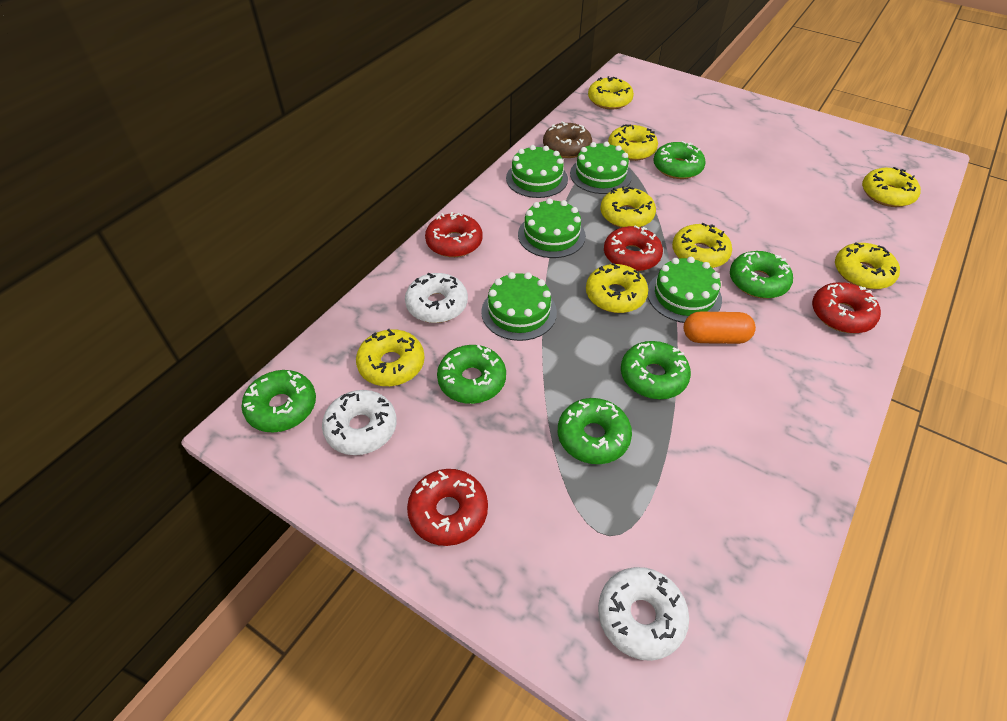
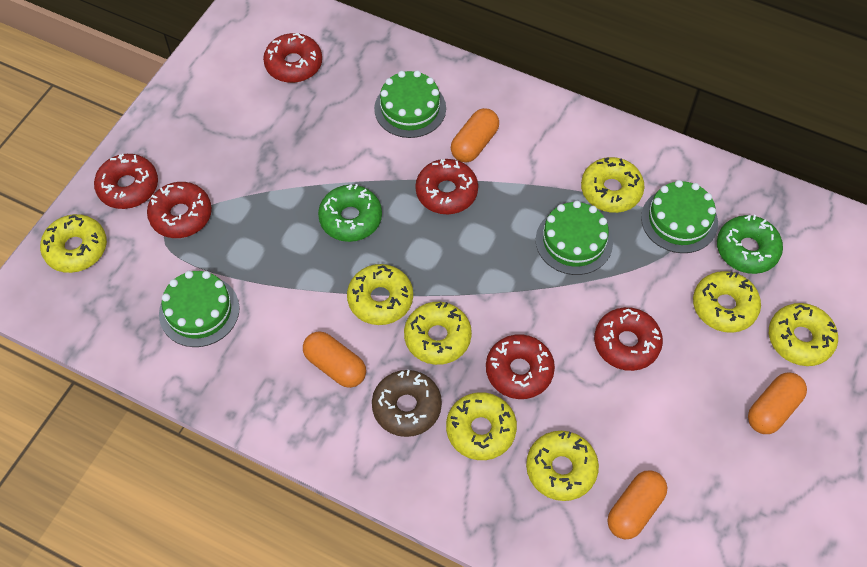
green cake: [481,272,557,341] [506,145,568,198] [518,198,586,258] [570,141,632,194] [648,257,722,323] = 5 -> [159,271,239,347] [374,70,446,138] [536,201,613,275] [641,180,718,253] = 4
green donut: [242,370,316,432] [437,345,506,404] [558,398,632,464] [621,341,691,399] [653,141,706,179] [730,251,793,299] = 6 -> [318,184,382,242] [717,215,783,274] = 2
orange capsule: [684,312,756,344] = 1 -> [303,331,366,388] [451,108,499,162] [608,470,667,539] [748,372,807,434] = 4
red donut: [407,469,488,546] [425,212,483,257] [604,225,663,271] [812,282,881,333] = 4 -> [94,154,158,209] [147,182,212,238] [263,33,322,83] [415,159,478,215] [486,334,555,399] [594,307,663,371] = 6
white donut: [322,390,397,455] [405,272,468,323] [598,567,689,661] = 3 -> none = 0

